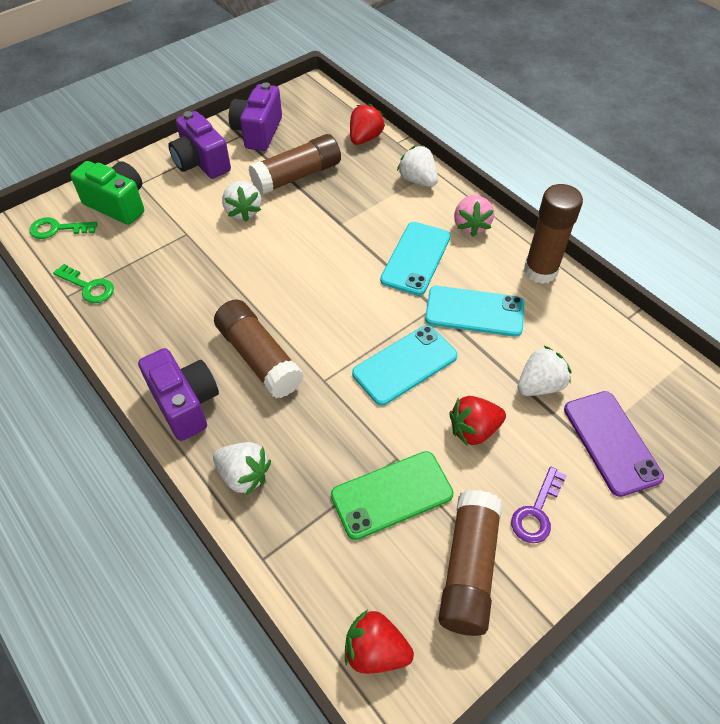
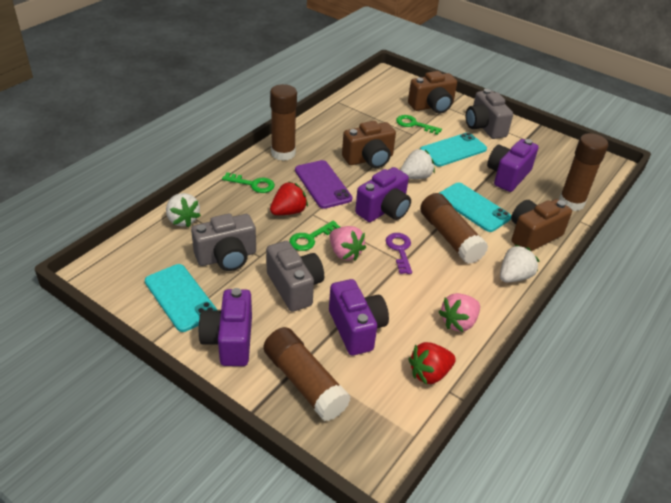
brown camera: none = 0 -> [342,121,396,168] [408,71,457,113] [511,199,572,251] = 3
green camera: [70,161,144,225] = 1 -> none = 0
green key: [29,217,98,239] [53,264,114,303] = 2 -> [222,172,275,193] [289,221,340,251] [396,115,442,135] = 3
green phone: [331,451,454,540] = 1 -> none = 0
grey camera: none = 0 -> [191,214,256,271] [266,241,324,312] [466,89,513,139] = 3
pink strawberry: [454,195,494,237] = 1 -> [330,226,366,261] [439,293,480,332] = 2
purple camera: [138,348,219,441] [168,111,231,179] [229,82,282,151] = 3 -> [198,288,252,366] [329,279,389,355] [355,167,411,222] [487,139,538,192] = 4
red strawberry: [345,610,414,674] [350,104,385,145] [449,396,506,446] = 3 -> [270,181,308,215] [409,342,456,385] = 2
white strawberry: [213,442,271,496] [222,181,261,222] [397,145,438,187] [517,345,572,396] = 4 -> [166,193,201,228] [400,149,435,179] [500,245,539,282] = 3

